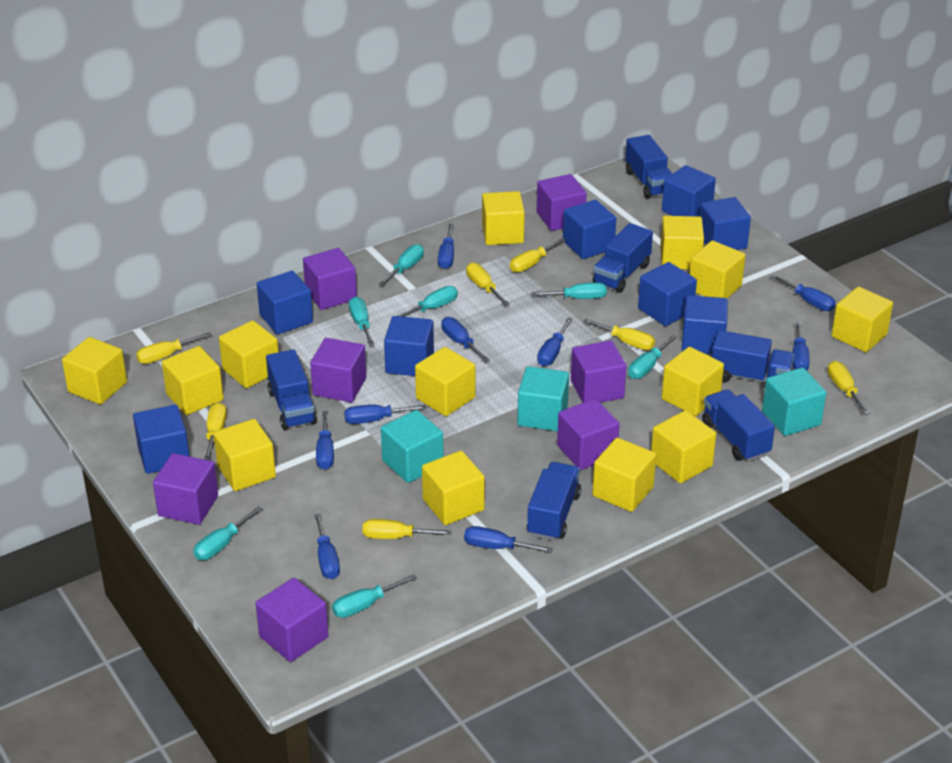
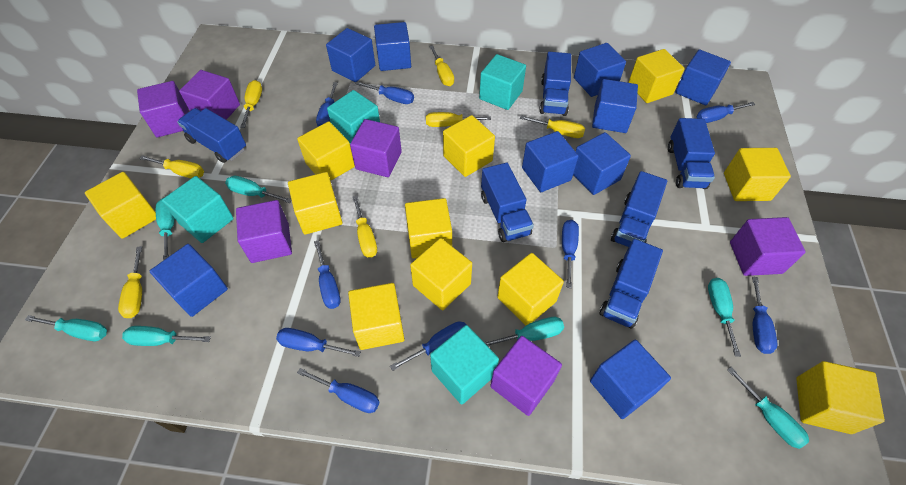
blue cube: [133,405,189,474] [257,271,313,335] [384,316,434,376] [563,200,616,259] [638,262,697,326] [662,165,716,216] [682,295,728,354] [699,197,751,250] = 8 -> [150,244,228,317] [326,28,375,82] [374,22,411,71] [522,131,578,192] [573,132,631,195] [574,43,626,97] [590,339,671,419] [592,79,638,133] [675,50,731,105] = 9
purple cube: [153,453,218,525] [256,578,328,662] [303,248,357,310] [310,338,366,402] [537,174,587,231] [557,399,620,470] [571,340,626,403] = 7 -> [137,81,189,137] [179,70,240,120] [236,200,292,263] [350,119,402,177] [490,336,562,416] [730,217,805,276] = 6
turquoise cube: [381,410,444,483] [517,366,569,431] [762,368,826,436] = 3 -> [162,176,234,243] [327,90,380,143] [430,325,499,404] [479,54,526,110] = 4
yellow cube: [62,337,127,405] [162,346,224,415] [214,419,276,491] [219,321,278,388] [415,347,475,416] [422,451,485,525] [482,191,525,245] [592,438,656,512] [651,410,716,484] [660,216,704,270] [662,347,724,416] [689,240,745,298] [832,286,893,352] = 13 -> [85,172,156,239] [288,172,342,235] [297,121,355,181] [348,283,404,350] [405,198,452,259] [410,238,472,310] [443,115,495,177] [497,253,564,325] [628,49,685,103] [724,148,791,201] [796,361,885,434] = 11

